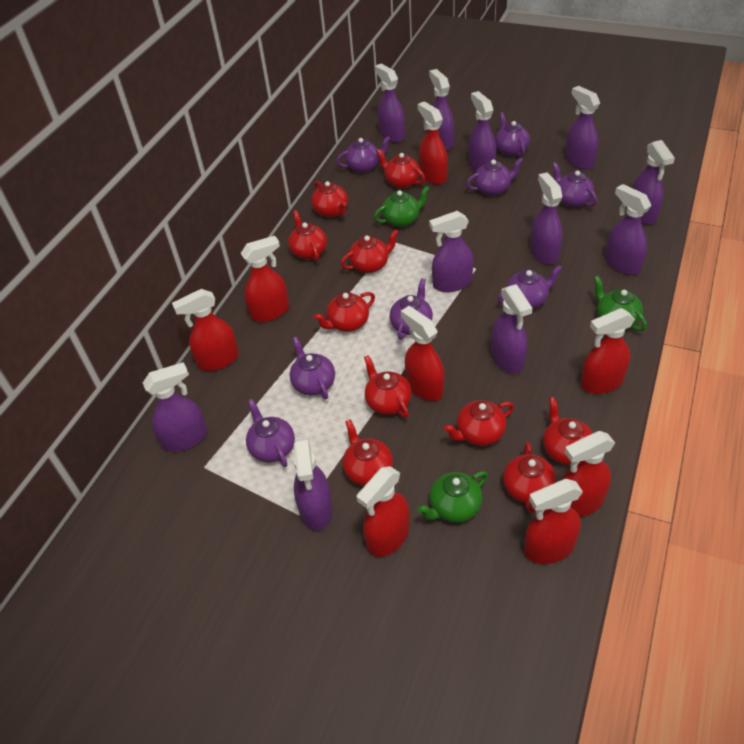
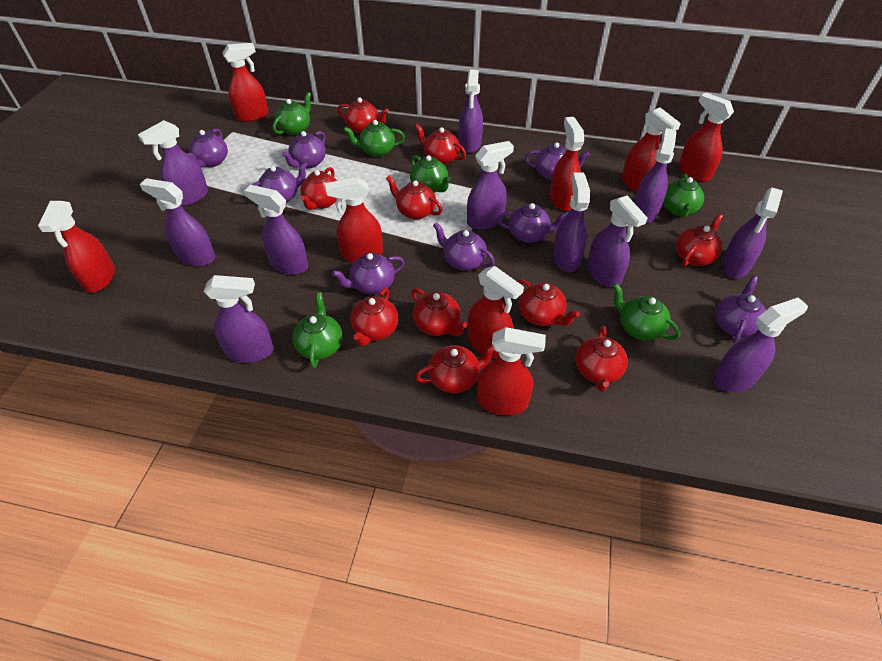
green teapot: [374,186,430,227] [417,471,488,523] [594,276,647,331] = 3 -> [273,92,311,135] [292,292,342,368] [344,120,405,157] [410,155,451,193] [613,283,680,340] [663,174,704,218] = 6

